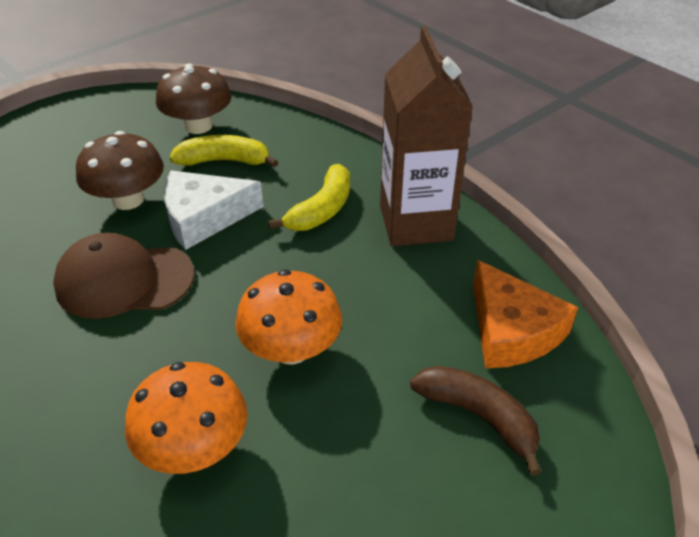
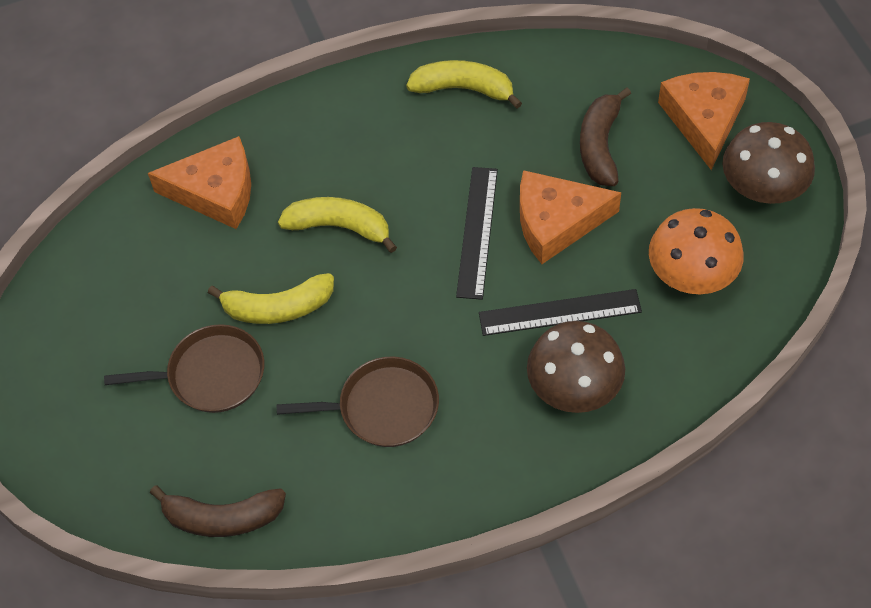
black ruler: none = 0 -> [456,167,498,300] [479,289,642,336] = 2
brown banana: [410,366,542,476] = 1 -> [150,485,286,537] [580,88,631,186] = 2
brown cap: [53,233,194,319] = 1 -> none = 0
brown carton: [380,26,473,246] = 1 -> none = 0
brown pan: none = 0 -> [104,324,264,413] [277,357,439,447] = 2
orange cheese: [473,260,578,369] = 1 -> [148,136,251,229] [520,170,621,264] [658,72,750,170] = 3
orange mushroom: [125,362,248,474] [235,269,342,365] = 2 -> [649,208,744,294] = 1
white cheese: [164,170,264,250] = 1 -> none = 0
yellow banana: [169,135,278,167] [268,164,350,231] = 2 -> [208,273,334,324] [278,197,397,253] [406,60,522,109] = 3

